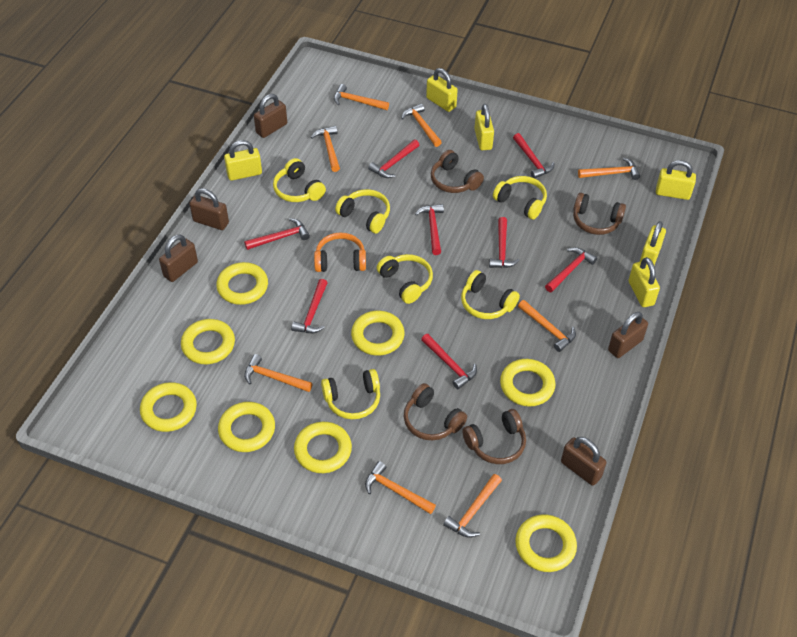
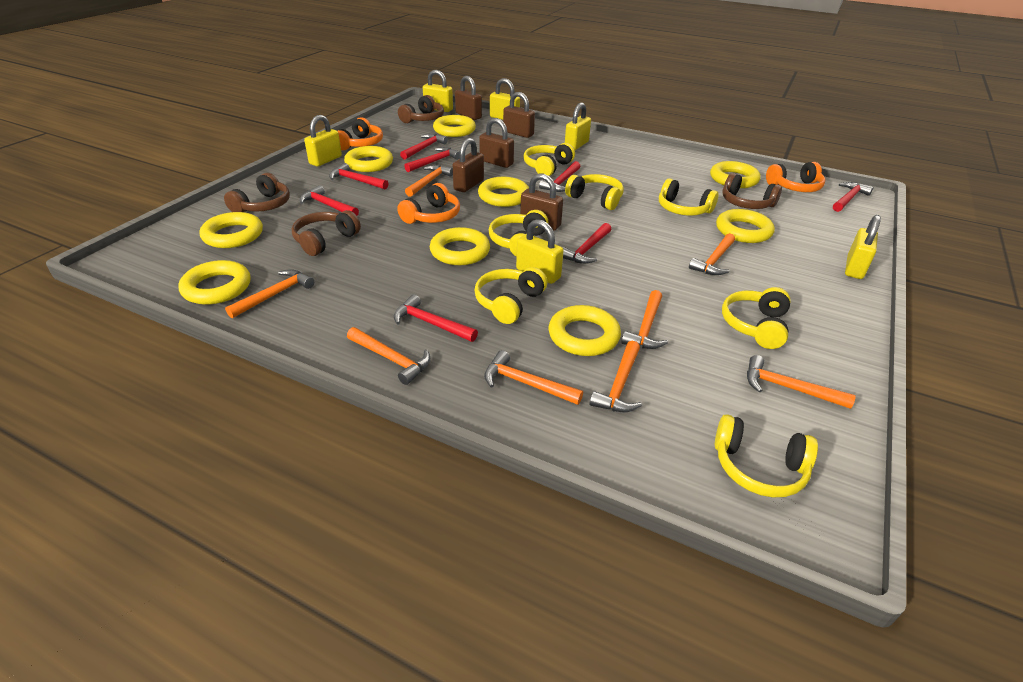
orange headphones: [314,233,366,272] = 1 -> [338,117,383,150] [397,183,460,224] [766,162,826,192] = 3
yellow headphones: [273,158,326,202] [321,369,380,419] [335,189,390,233] [377,254,433,304] [461,270,520,319] [493,176,547,220] = 6 -> [475,267,548,324] [489,210,548,257] [524,143,575,176] [565,174,624,210] [659,178,718,216] [715,414,818,497] [722,287,791,349] = 7
yellow ring: [140,382,197,432] [181,319,235,364] [216,262,268,305] [218,402,275,452] [294,422,352,473] [351,311,405,356] [500,359,555,407] [515,514,577,572] = 8 -> [178,260,251,305] [200,212,263,248] [344,146,393,172] [430,227,490,265] [433,115,476,137] [478,177,529,207] [548,305,621,356] [710,161,761,188] [716,209,775,243] = 9

